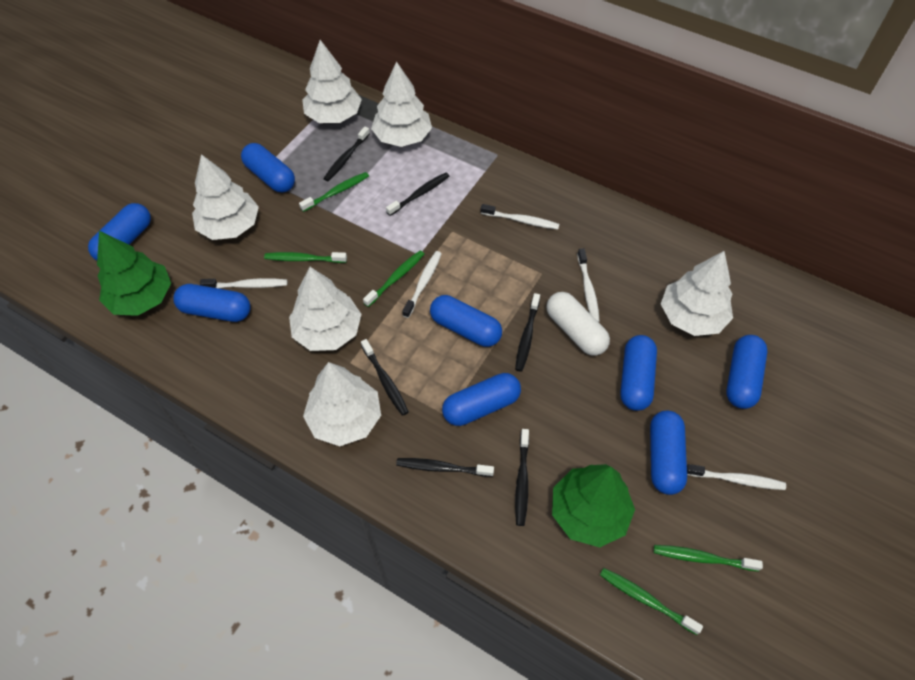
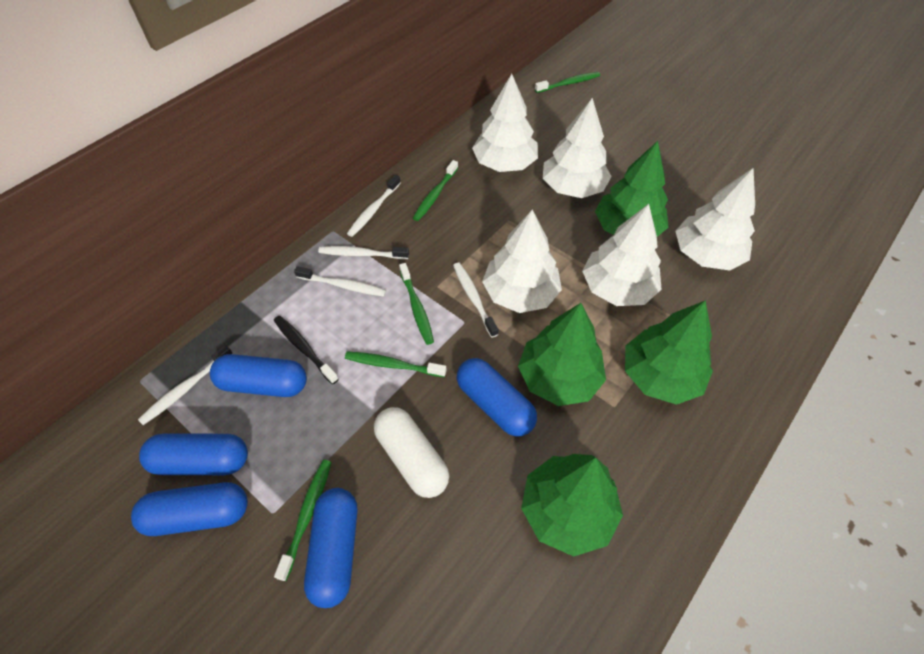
black toothbrush: [323,127,370,181] [361,339,409,416] [386,172,449,216] [396,458,494,477] [515,293,540,372] [515,429,529,526] = 6 -> [274,316,339,384] = 1
blue capsule: [88,203,151,260] [173,284,251,322] [241,143,295,193] [430,295,502,347] [442,373,521,426] [620,335,657,411] [650,411,687,495] [726,335,767,409] = 8 -> [131,482,248,536] [139,433,248,475] [210,354,307,397] [304,488,357,608] [457,358,537,437] = 5
green tree: [97,231,171,316] [552,464,635,547] = 2 -> [518,303,606,406] [521,454,623,556] [595,141,669,237] [625,300,713,405] = 4
white tree: [192,154,259,240] [289,267,361,351] [302,40,362,123] [303,362,381,446] [371,61,432,147] [661,251,733,336] = 6 -> [472,74,538,172] [482,210,562,313] [543,98,612,198] [582,204,662,306] [675,168,755,270] = 5

